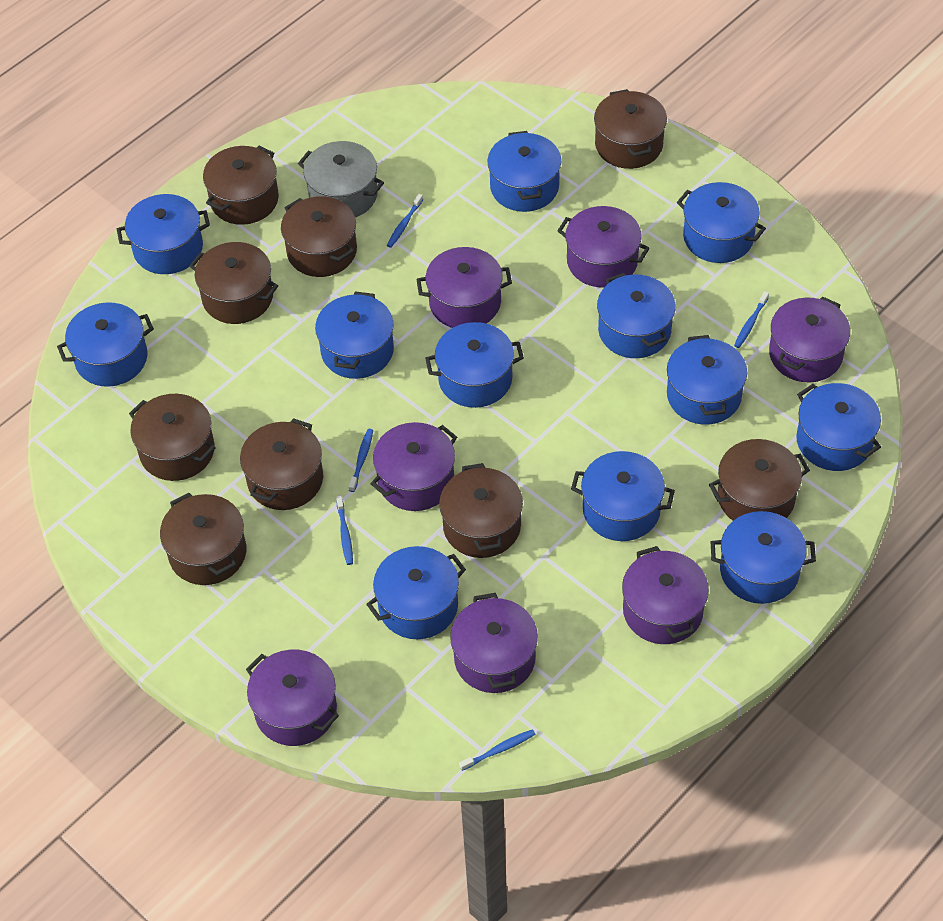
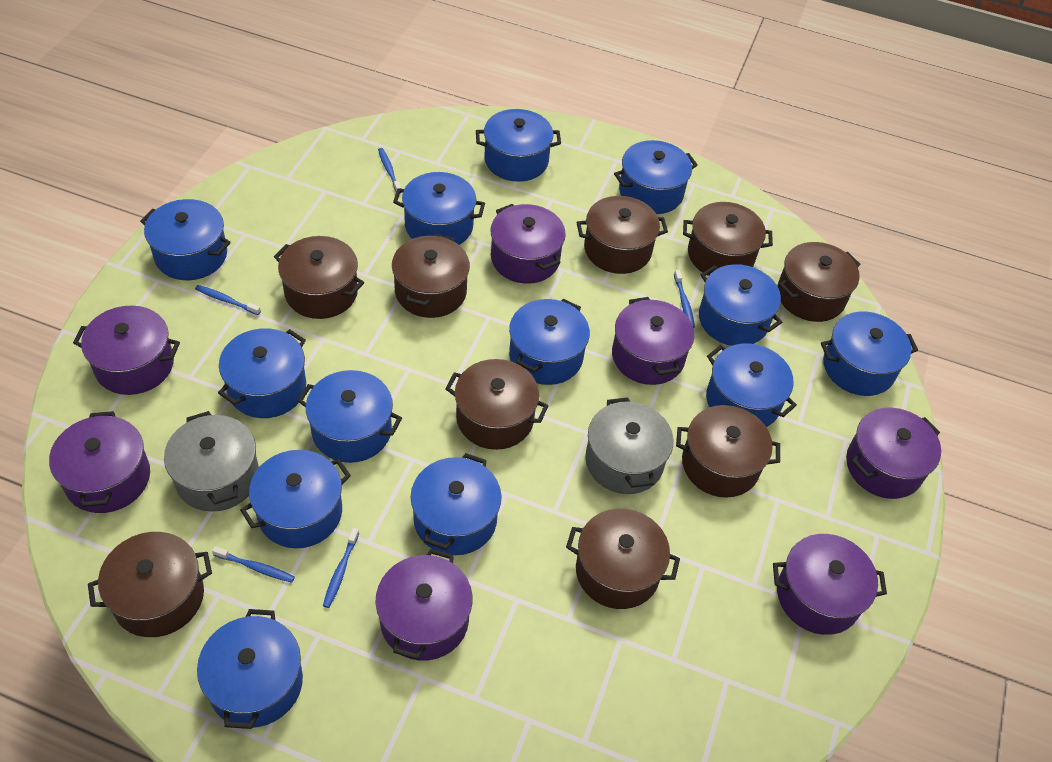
blue pot: [57,302,154,387] [117,194,210,274] [315,291,394,379] [366,546,466,639] [425,322,524,408] [488,131,561,212] [571,451,675,541] [597,273,675,358] [667,335,747,425] [677,182,766,263] [711,511,816,604] [796,383,881,471] = 12 -> [140,199,231,280] [197,609,303,729] [218,328,306,418] [240,450,351,548] [298,370,402,463] [393,172,485,245] [411,453,502,555] [476,109,561,182] [509,299,590,385] [614,140,698,214] [699,264,782,346] [706,343,797,427] [821,312,918,396] = 13
grey pot: [298,141,384,217] = 1 -> [164,411,259,512] [585,397,674,494] = 2

